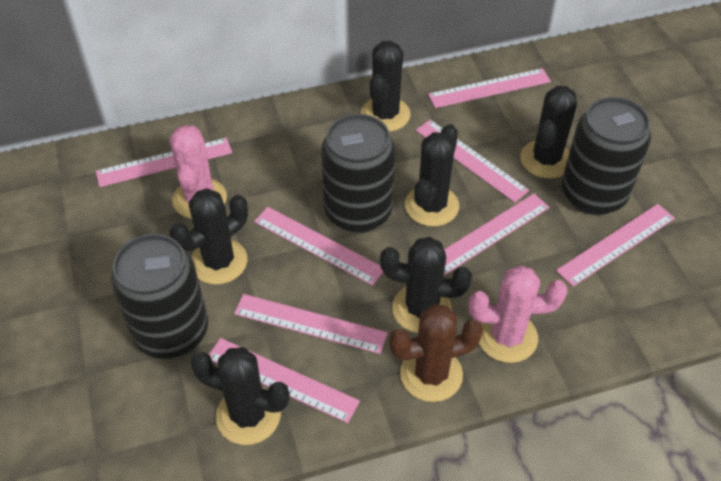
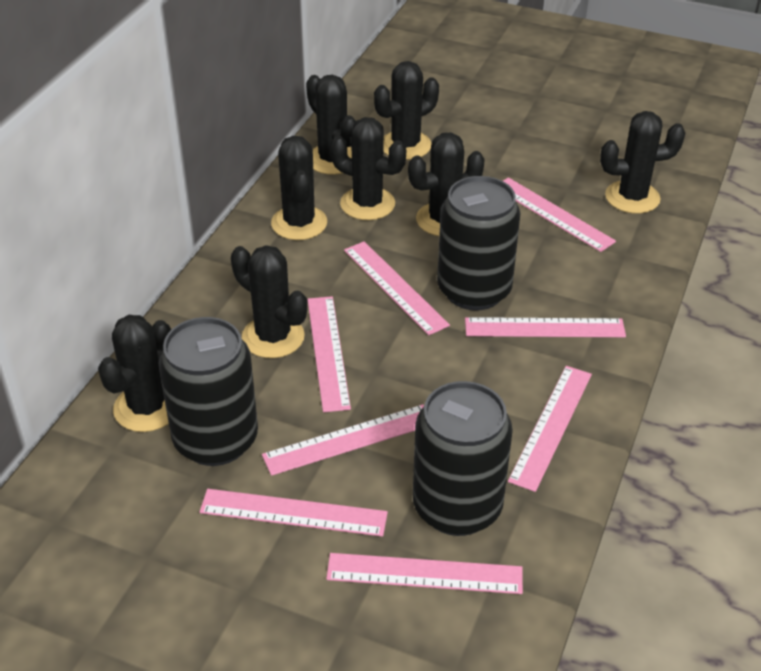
black cactus: [170,188,248,285] [190,347,290,445] [360,41,411,132] [380,237,472,333] [405,124,459,227] [520,85,577,179] = 6 -> [98,315,171,432] [231,245,307,358] [271,136,327,240] [306,75,356,175] [330,117,406,220] [374,61,439,160] [408,132,485,236] [600,111,685,214] = 8
brown cactus: [389,304,483,402] = 1 -> none = 0
pink cactus: [170,125,227,219] [469,265,568,363] = 2 -> none = 0

